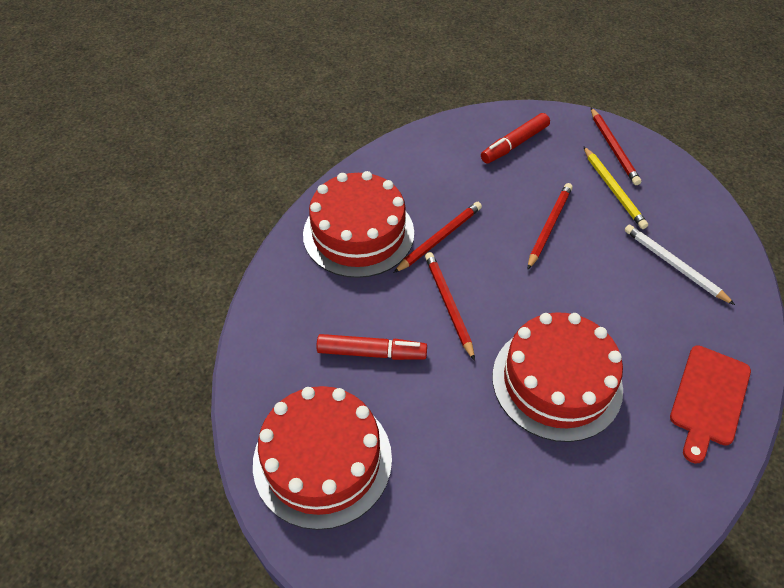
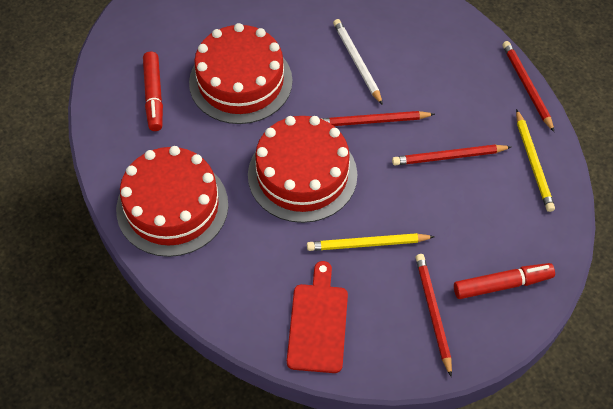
yellow pencil: [583,146,648,229] = 1 -> [307,233,435,251] [516,109,555,212] = 2

